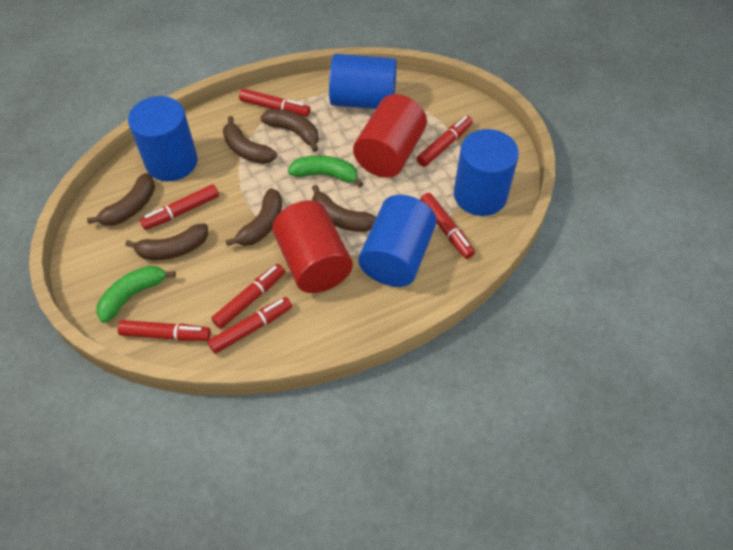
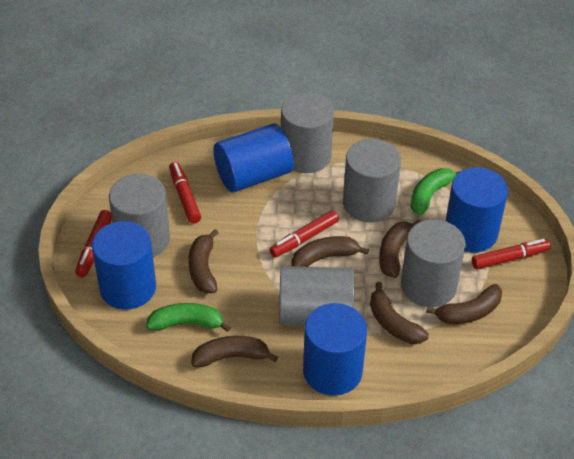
grey cylinder: none = 0 -> [109,174,170,257] [279,266,354,325] [281,92,334,173] [343,139,401,222] [401,219,466,307] = 5
red cylinder: [272,201,353,293] [353,94,427,178] = 2 -> none = 0
red marker: [117,320,211,341] [140,184,219,230] [207,297,292,354] [211,264,285,329] [239,89,310,117] [417,116,473,167] [420,193,475,259] = 7 -> [75,210,112,277] [169,162,201,224] [269,210,339,258] [472,239,551,269] = 4

